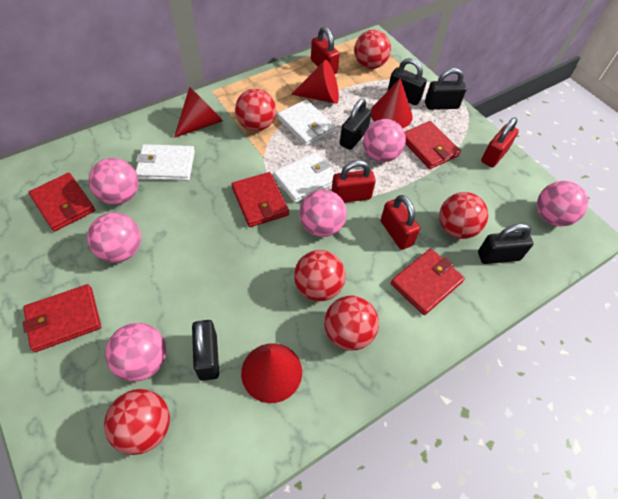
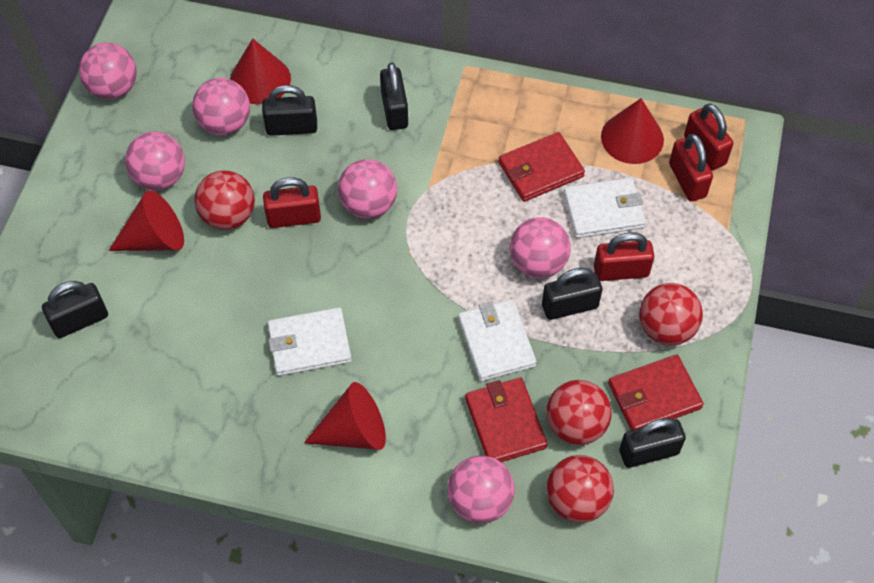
red ball: [104,389,170,455] [235,89,276,131] [294,250,346,301] [324,296,379,351] [354,30,391,69] [439,192,488,239] = 6 -> [194,170,255,230] [546,380,612,445] [546,455,614,523] [639,283,703,345] = 4
red wallet: [23,284,101,352] [29,173,95,232] [232,172,289,227] [391,248,465,315] [404,121,461,169] = 5 -> [465,377,547,462] [498,132,585,202] [608,354,704,431] = 3

